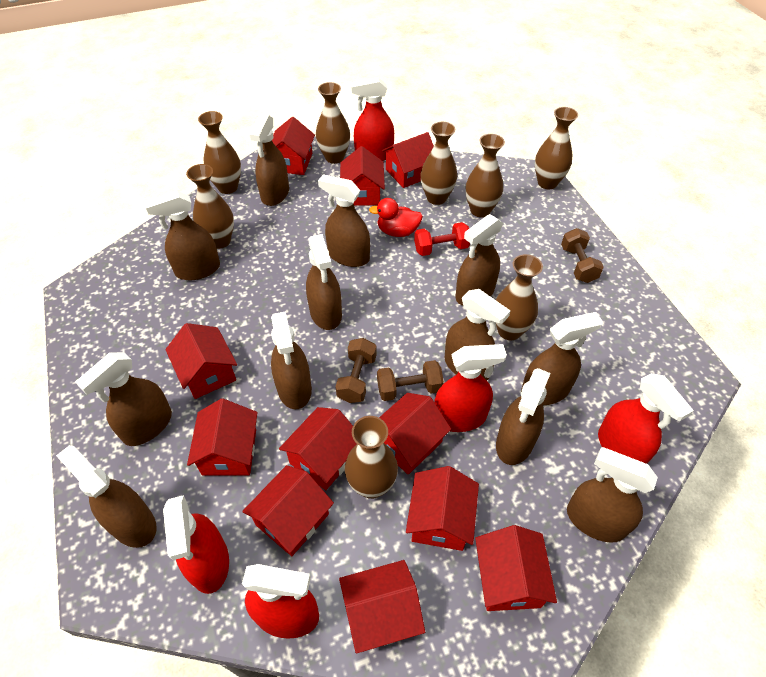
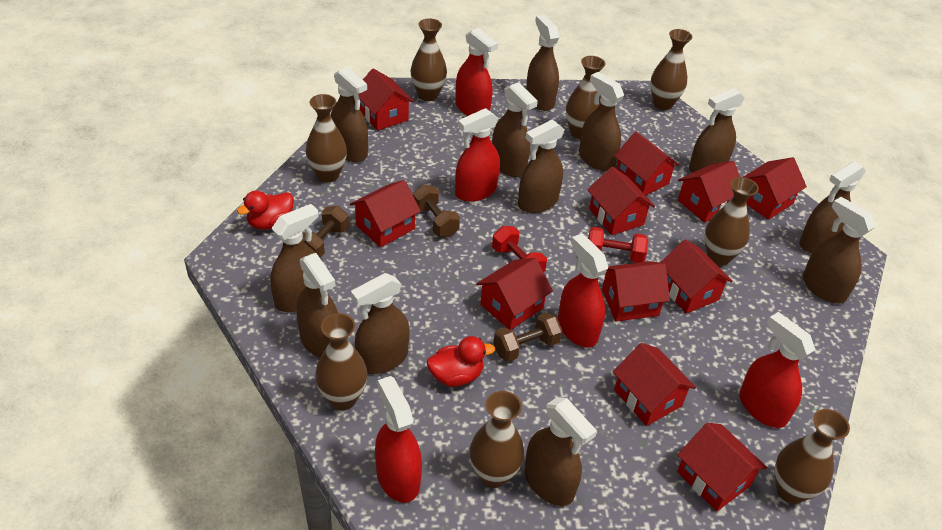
red duck: [369,198,423,237] = 1 -> [237,190,294,230] [427,336,495,387] = 2
red dumbbell: [414,222,470,256] = 1 -> [492,226,547,272] [588,227,648,263] = 2

